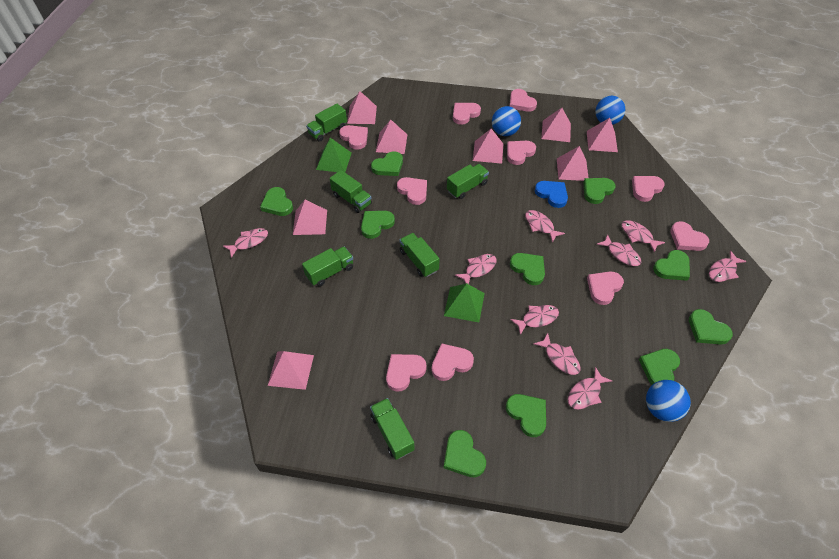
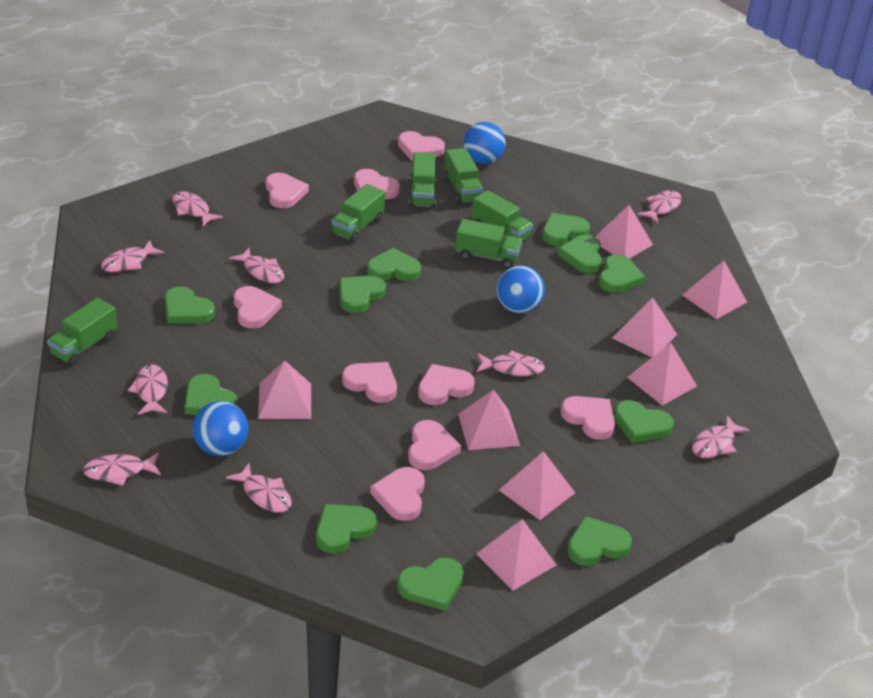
blue heart: [535,181,568,208] = 1 -> none = 0
green heart: [260,187,293,216] [361,211,395,239] [371,151,403,176] [444,430,486,477] [506,394,546,437] [510,253,545,285] [583,178,615,204] [639,349,680,385] [653,250,690,281] [689,309,733,345] = 10 -> [165,286,215,324] [185,374,238,415] [316,504,377,553] [339,275,386,313] [367,248,421,281] [397,557,464,611] [542,213,590,246] [557,235,602,273] [567,516,632,566] [599,254,645,293] [614,400,674,443] = 11
green pyramid: [316,138,352,172] [444,283,485,322] = 2 -> none = 0
pink heart: [339,125,368,150] [386,354,427,392] [397,177,427,205] [431,343,474,381] [453,103,481,125] [507,141,536,165] [510,89,537,112] [587,272,624,305] [632,176,665,202] [670,221,709,251] = 10 -> [234,286,282,328] [266,173,309,208] [342,362,397,403] [354,169,400,199] [370,467,425,521] [398,131,445,161] [408,420,461,470] [418,364,475,405] [560,396,615,440] = 9

